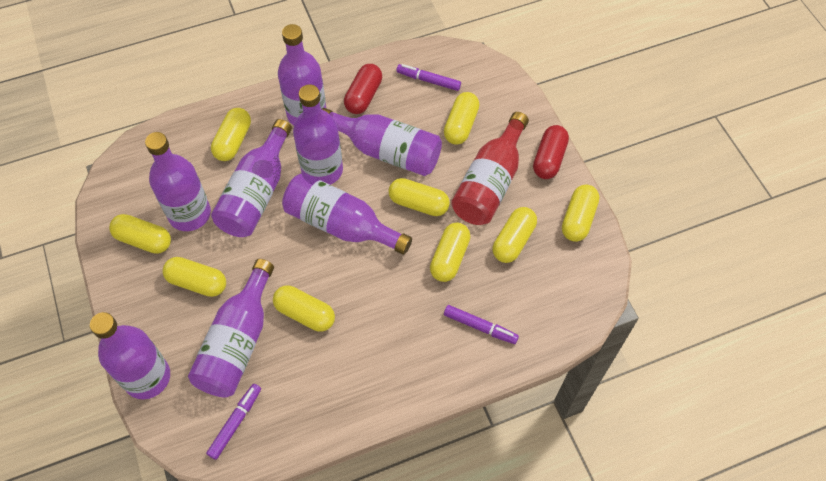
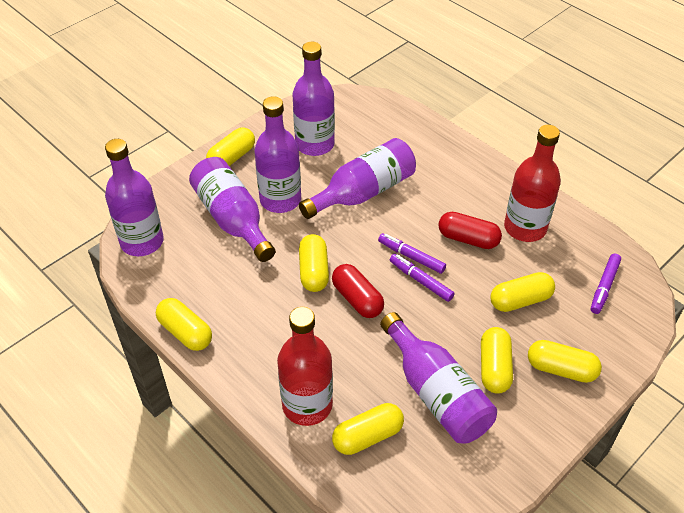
purple bottle: [90,312,170,399] [145,132,211,231] [188,259,274,398] [211,119,292,237] [278,24,326,125] [282,173,412,255] [293,85,343,185] [322,108,442,176] = 8 -> [105,139,164,256] [189,157,276,262] [254,96,301,213] [292,42,335,156] [299,138,416,219] [380,312,497,444] = 6
red bottle: [451,112,529,225] = 1 -> [277,307,333,426] [504,125,561,242] = 2
yellow capsule: [109,214,171,254] [163,257,226,297] [211,108,251,161] [273,286,335,331] [388,178,450,216] [430,222,470,282] [444,92,480,145] [493,207,537,263] [562,184,600,242] = 9 -> [156,298,212,351] [206,127,255,166] [299,234,329,292] [332,403,404,455] [481,327,513,394] [491,272,555,312] [528,340,602,383] = 7

